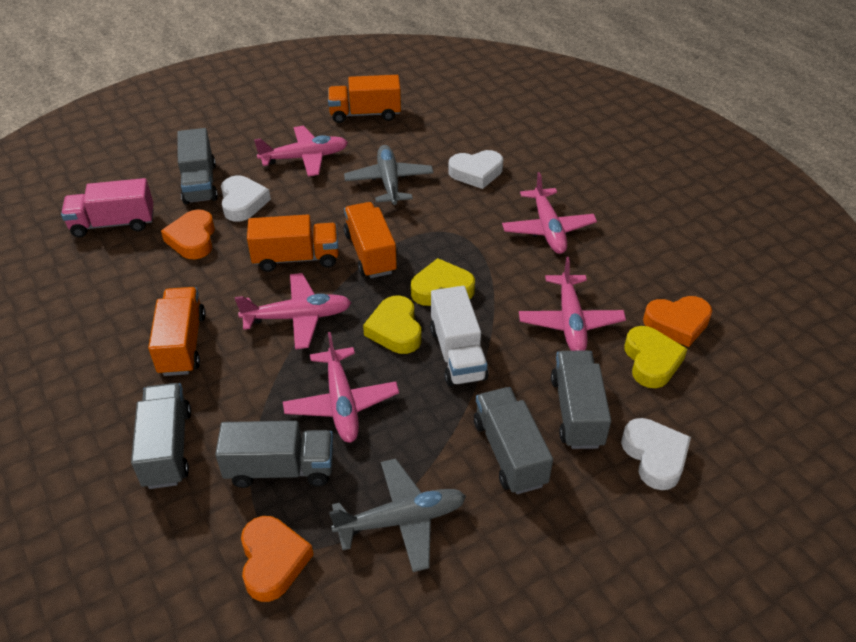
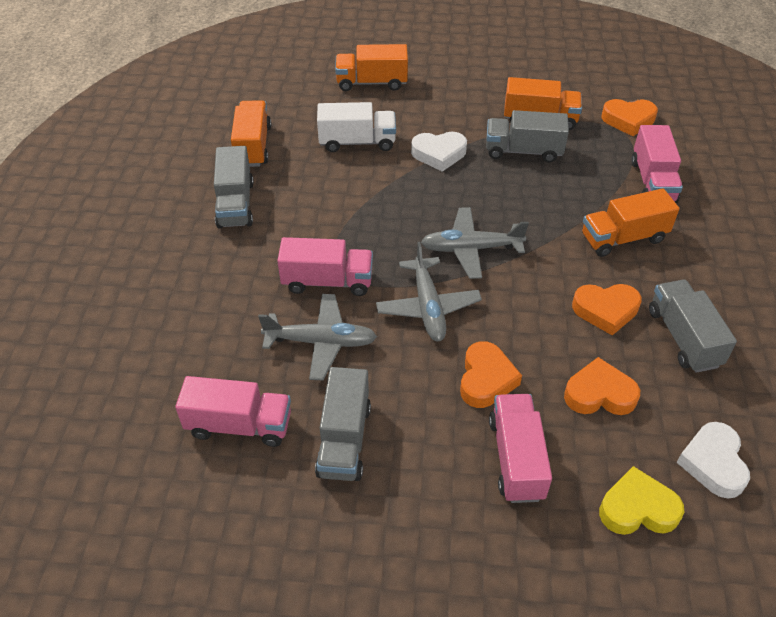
grey plane: [329,459,466,572] [344,145,433,205] = 2 -> [258,294,377,381] [376,242,482,341] [421,207,529,279] = 3
grey truck: [131,383,191,489] [177,128,218,204] [215,421,333,488] [474,387,553,494] [551,350,611,449] = 5 -> [214,146,254,228] [315,367,371,481] [486,110,569,163] [649,280,737,373] = 4
orange heart: [161,210,215,259] [241,516,314,602] [643,296,712,347] = 3 -> [460,341,522,408] [564,357,640,415] [572,284,642,335] [601,99,658,136] = 4
pink plane: [235,273,352,349] [254,126,348,177] [283,332,399,443] [502,172,597,254] [519,257,626,351] = 5 -> none = 0
pink truck: [61,178,154,238] = 1 -> [175,376,291,447] [277,237,373,296] [489,394,552,503] [631,125,683,203] = 4
white heart: [221,175,271,222] [448,150,503,189] [621,418,691,490] = 3 -> [411,132,467,172] [676,422,750,499] = 2
yellow heart: [363,296,421,354] [411,258,475,306] [625,326,687,388] = 3 -> [599,466,684,535] = 1

